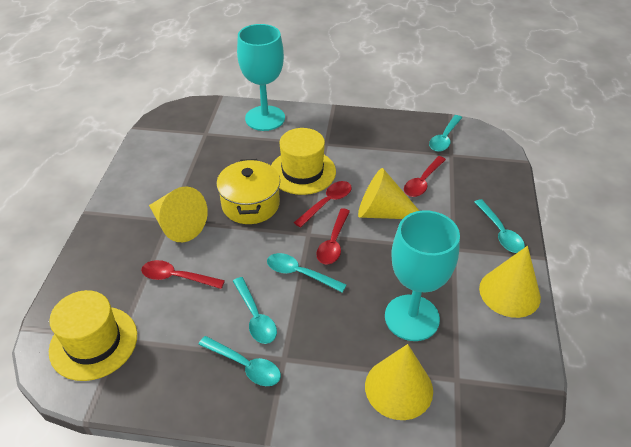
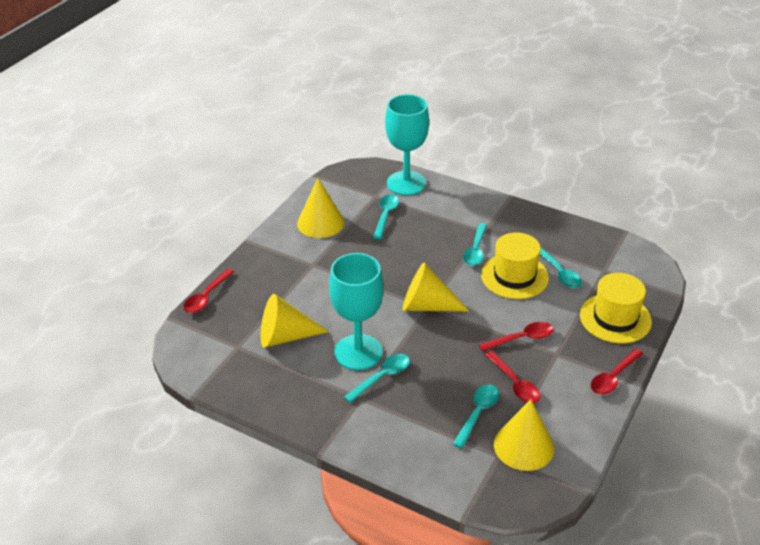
yellow pot: [216,159,280,224] = 1 -> none = 0

